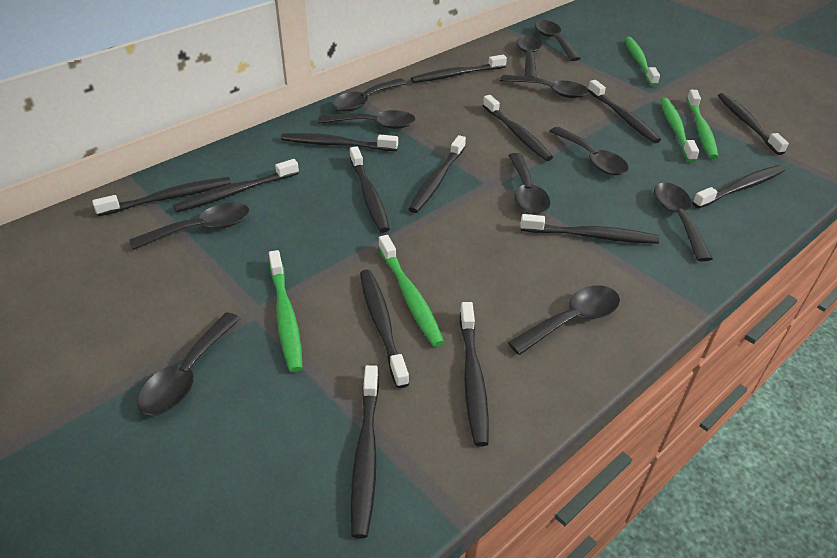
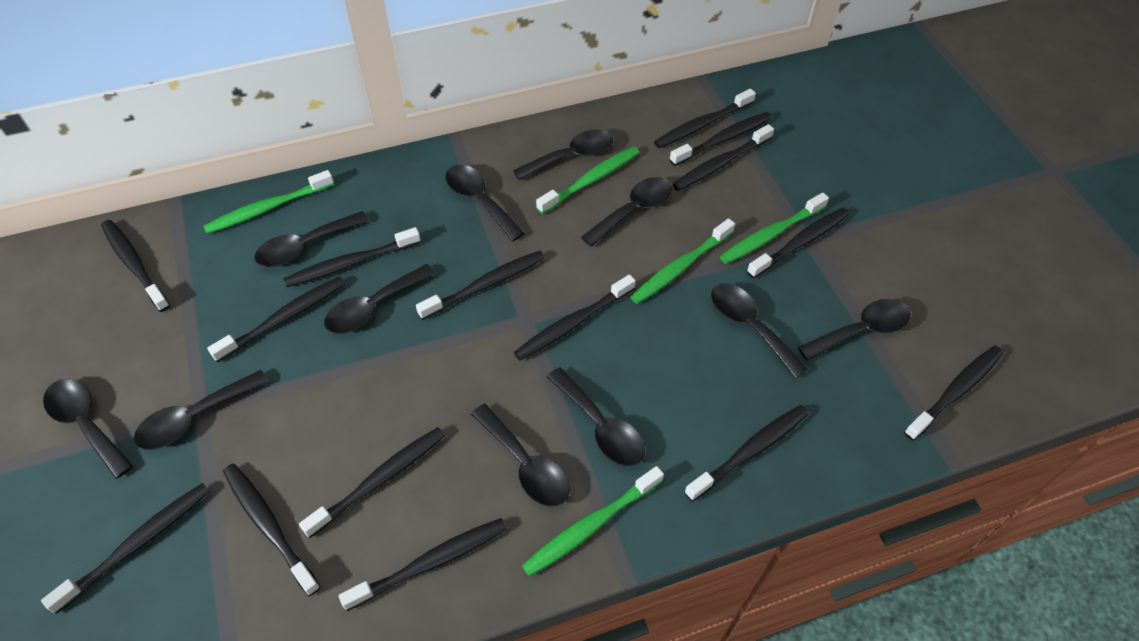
black toothbrush: [92,177,231,216] [173,159,299,212] [281,133,398,151] [350,147,390,233] [351,365,379,538] [360,270,409,388] [409,135,466,213] [411,55,507,83] [460,302,489,446] [483,95,553,161] [520,214,659,244] [588,80,661,143] [692,165,785,209] [718,93,789,155] = 14 -> [41,483,210,614] [101,220,170,312] [207,276,345,362] [223,464,320,596] [283,227,421,287] [299,427,445,538] [339,518,507,611] [416,251,545,320] [514,274,636,360] [654,89,756,148] [669,112,772,166] [672,124,774,191] [684,405,809,501] [747,208,849,278] [904,346,1003,441] = 15

